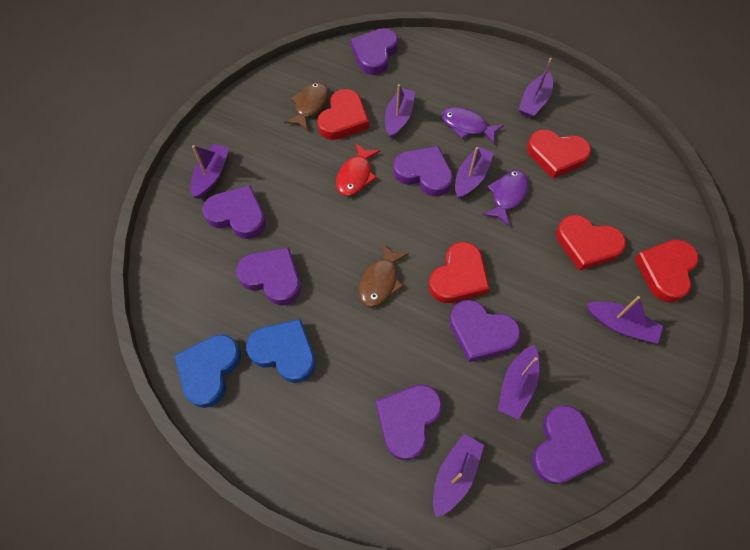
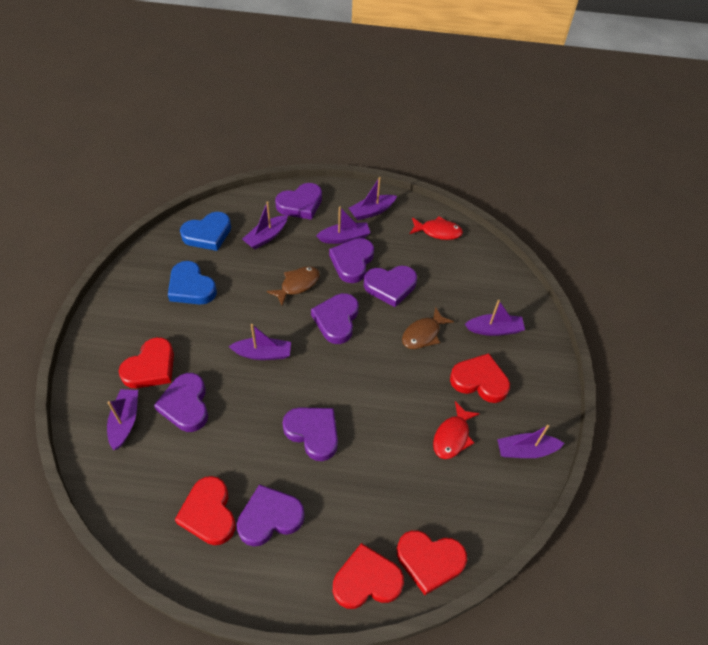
purple fish: [441,107,504,144] [483,169,528,226] = 2 -> none = 0
red fish: [336,143,380,196] = 1 -> [410,216,463,240] [433,401,480,459] = 2

